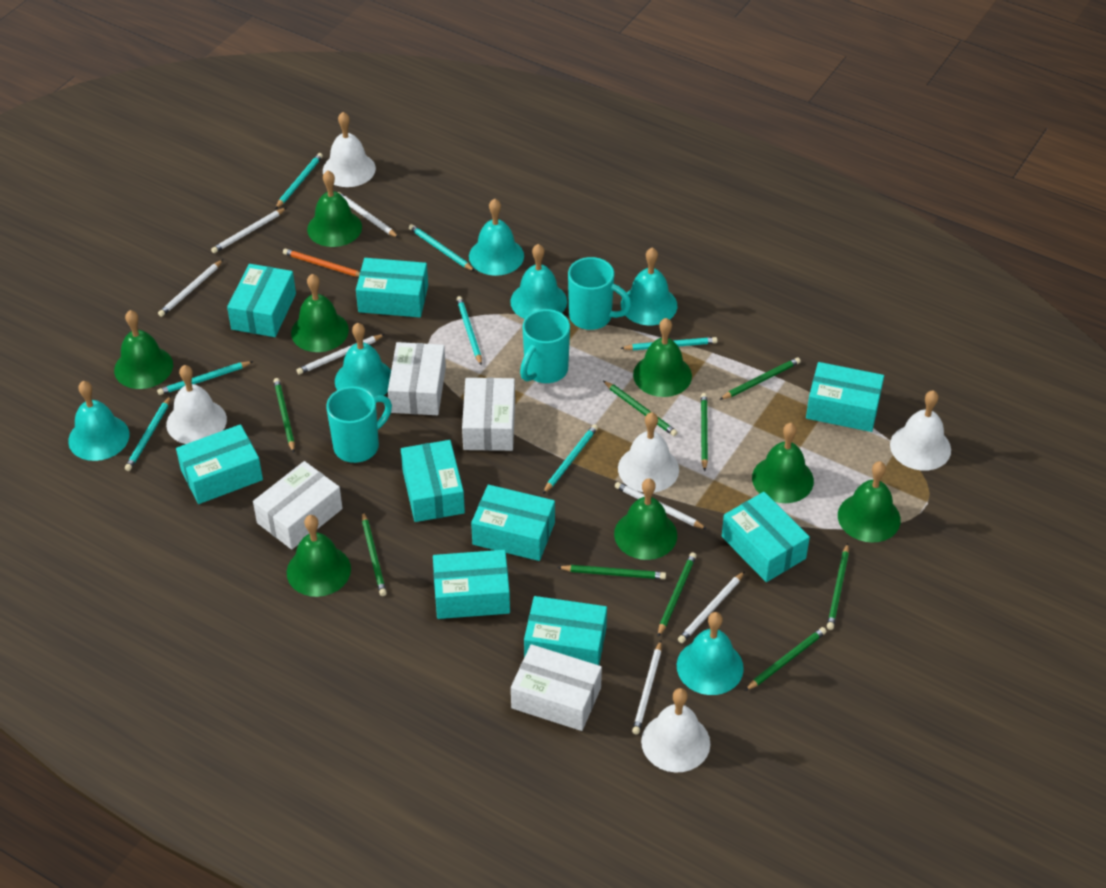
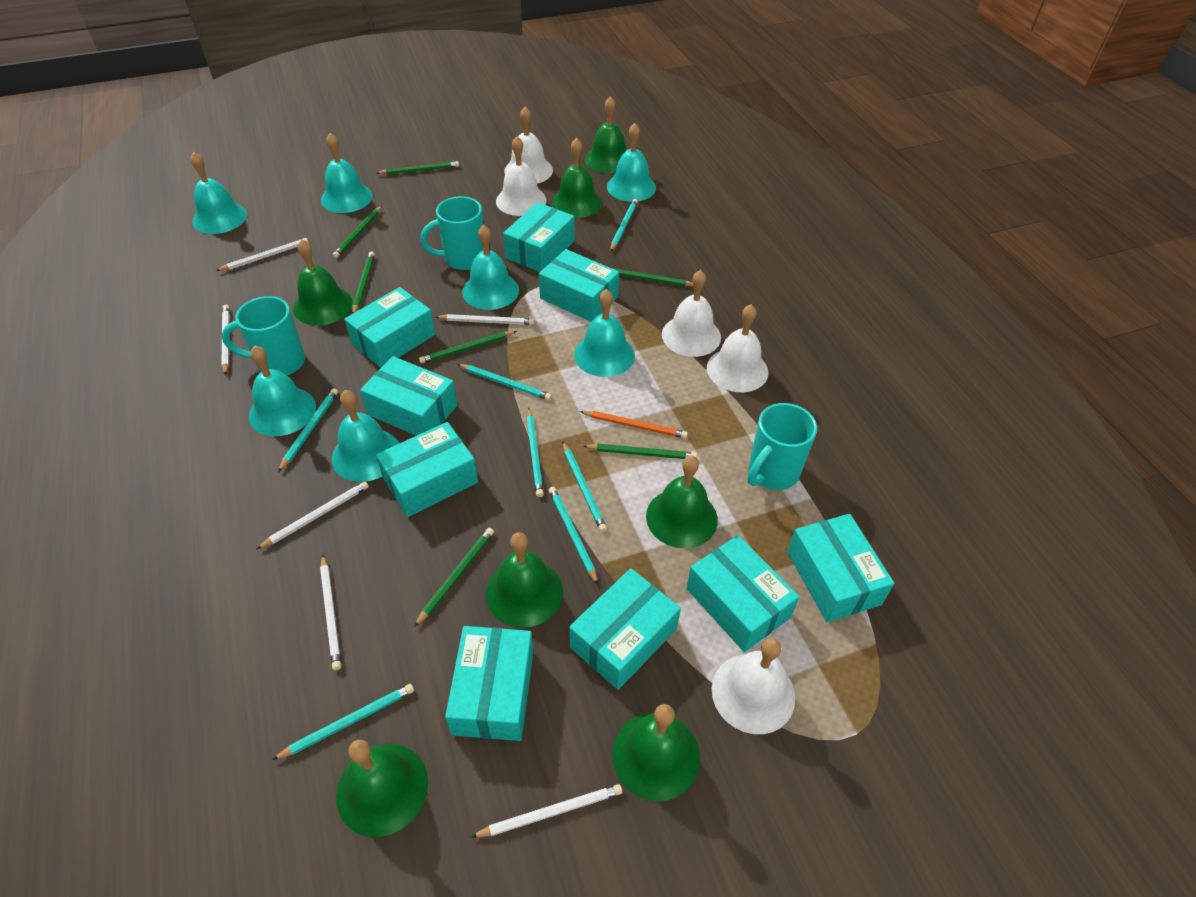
green bell: [114,310,173,389] [287,515,351,597] [291,274,349,352] [307,171,362,247] [614,478,677,560] [633,318,692,397] [752,423,814,503] [838,461,901,543] = 8 -> [293,239,353,326] [336,740,428,837] [486,532,563,628] [552,138,602,218] [585,96,626,173] [612,704,700,801] [646,455,718,548] = 7
green pencil: [273,378,295,453] [362,512,387,596] [557,565,666,579] [603,381,678,436] [658,552,696,637] [701,393,708,471] [719,357,801,400] [745,627,827,691] [827,543,849,630] = 9 -> [333,206,382,258] [352,251,375,313] [377,161,459,175] [414,528,494,627] [419,331,517,363] [584,444,697,459] [612,268,693,286] = 7
turquoise bell: [68,381,129,461] [335,323,391,396] [469,198,524,276] [510,244,567,319] [621,248,677,325] [677,612,744,695] = 6 -> [190,152,247,234] [249,346,316,436] [321,133,373,213] [332,390,399,482] [462,225,519,310] [574,289,635,377] [607,123,656,202] = 7
white box: [253,461,343,549] [388,342,446,415] [462,378,515,451] [511,644,602,731] = 4 -> none = 0
white pencil: [158,259,223,317] [211,208,286,253] [297,334,385,375] [337,192,399,238] [615,482,707,529] [632,640,662,735] [678,571,745,643] = 7 -> [216,238,308,271] [221,305,230,375] [256,482,369,550] [320,555,341,670] [436,314,534,325] [471,784,622,837] = 6

